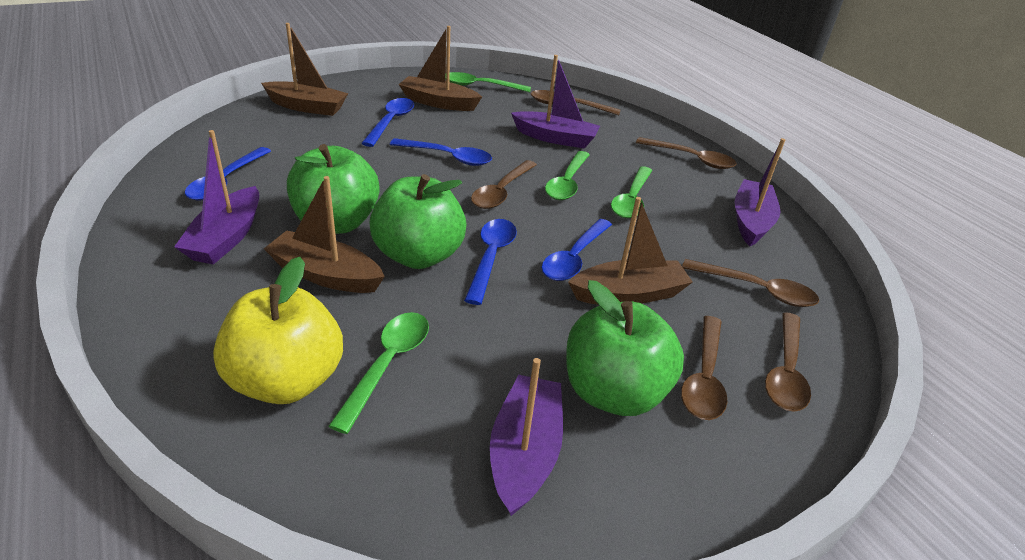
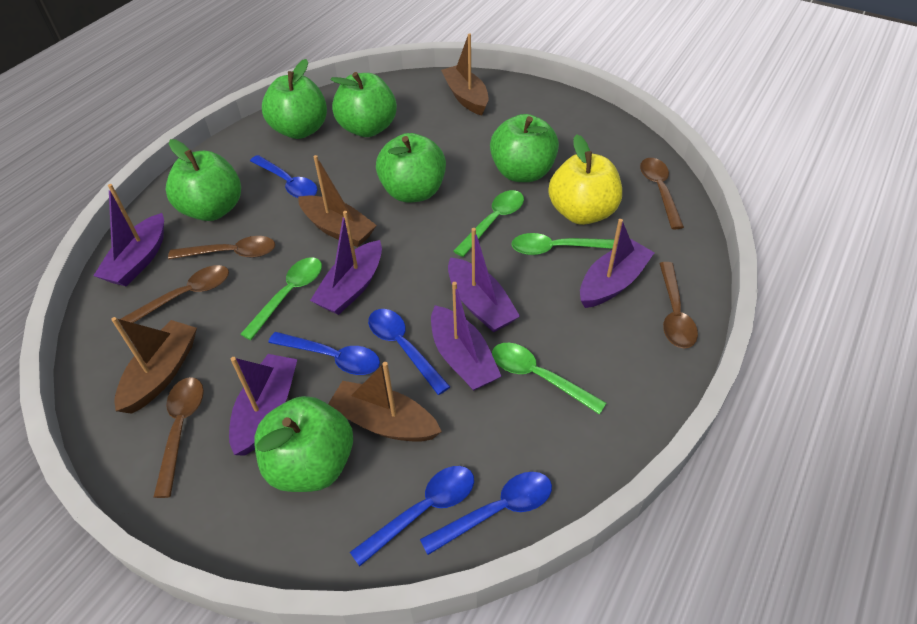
brown spoon: [471,160,537,209] [531,90,620,115] [636,137,736,169] [681,316,727,420] [682,259,819,307] [765,312,811,412] = 6 -> [120,265,229,323] [153,377,204,498] [168,236,275,259] [640,158,684,229] [659,262,698,348] = 5
green apple: [287,144,379,234] [369,174,466,269] [566,280,684,416] = 3 -> [166,139,241,221] [254,396,353,492] [262,59,327,139] [330,72,397,137] [376,133,446,202] [490,114,559,182] = 6
purple boat: [174,130,259,265] [490,358,563,516] [511,55,600,149] [735,138,785,246] = 4 -> [93,184,164,286] [229,354,298,456] [310,211,382,315] [431,282,501,391] [448,228,520,333] [580,219,654,308] = 6

